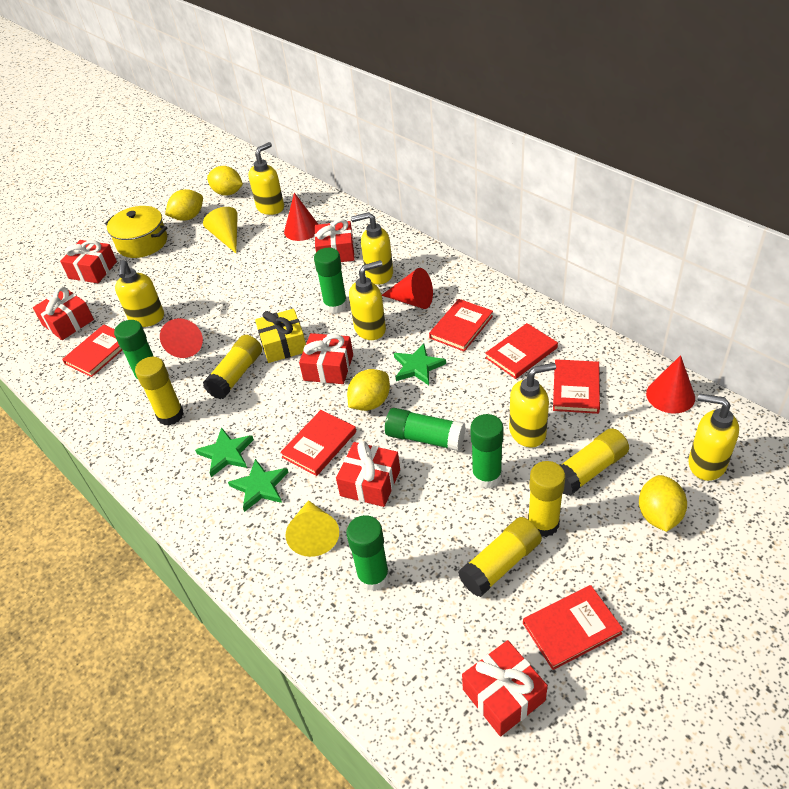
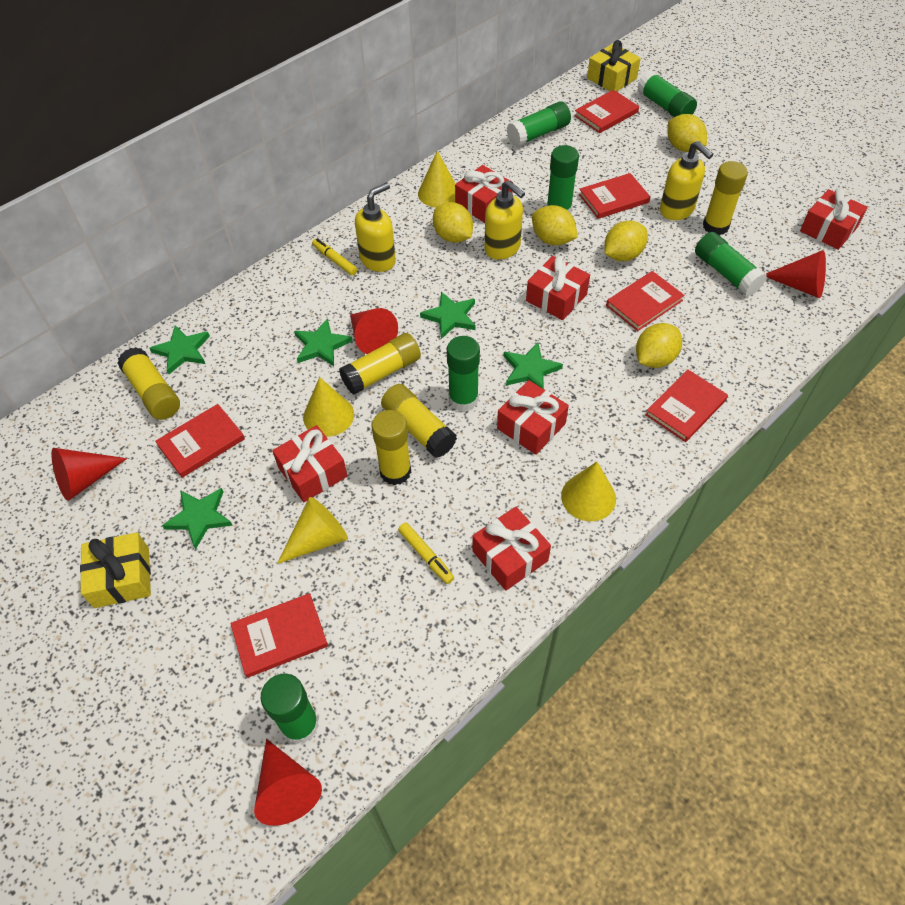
green glue stick: [114,320,154,385] [314,248,347,314] [346,515,390,591] [385,408,466,451] [470,414,504,489] = 5 -> [261,674,319,744] [447,336,480,412] [507,101,571,147] [547,145,579,214] [637,71,697,117] [695,232,767,297] = 6
green star: [195,427,254,477] [228,459,289,512] [394,343,446,385] = 3 -> [149,325,210,374] [162,488,233,549] [294,318,352,366] [420,292,476,339] [503,342,563,389] = 5
yellow cone: [203,207,238,253] [286,500,339,557] = 2 -> [277,497,348,564] [303,377,354,437] [418,151,456,207] [561,462,616,521] = 4
yellow gift: [255,309,306,363] = 1 -> [80,532,151,608] [587,40,641,92] = 2
yellow lemon: [165,189,203,221] [207,166,243,196] [347,369,390,411] [639,475,687,532] = 4 -> [433,202,473,243] [532,205,578,245] [604,221,648,261] [636,323,682,368] [667,114,707,152] = 5
yellow marker: none = 0 -> [312,238,358,276] [398,523,454,584] = 2
yellow pot: [105,206,167,258] = 1 -> none = 0
yellow soap dispenser: [115,260,164,327] [248,142,284,215] [349,260,386,340] [351,212,393,285] [509,363,556,447] [688,394,739,481] = 6 -> [355,182,396,272] [485,180,525,260] [660,141,713,220] = 3

